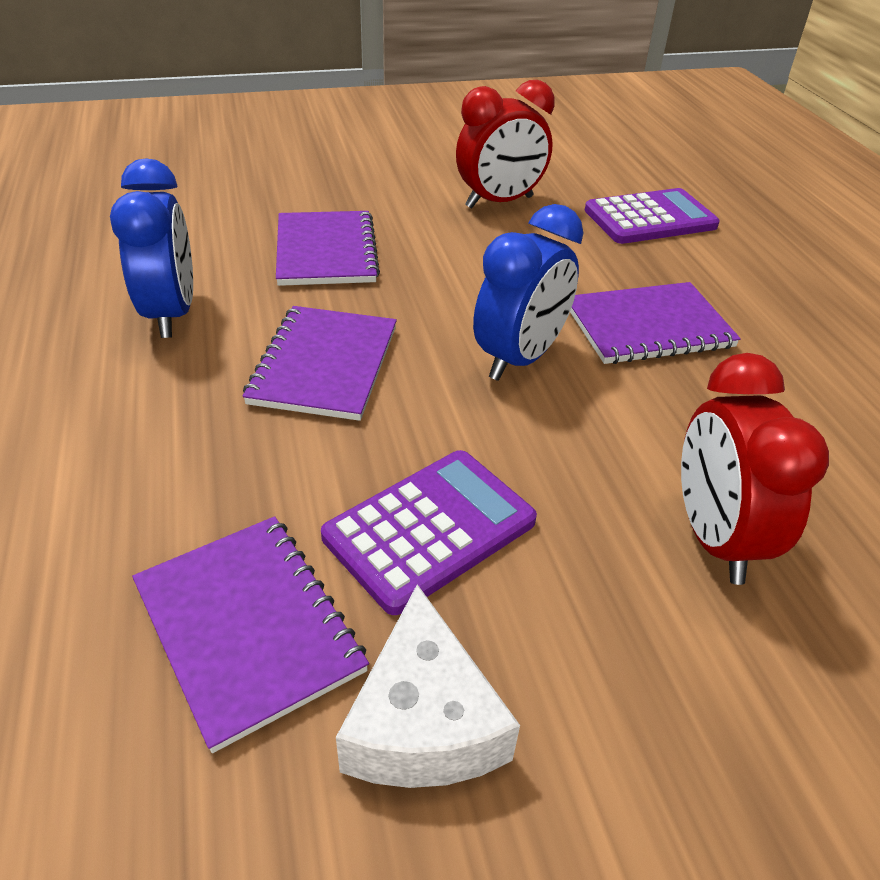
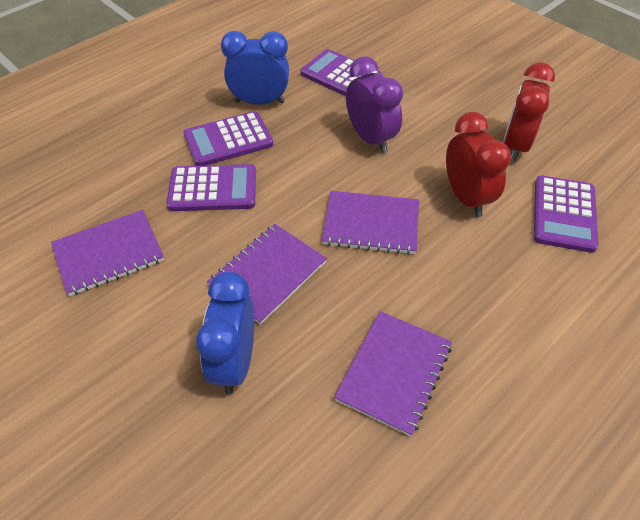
purple calculator: [321,450,537,615] [584,188,720,244] = 2 -> [166,164,256,211] [183,111,273,166] [300,49,383,96] [534,176,598,253] = 4
purple clock: none = 0 -> [346,56,403,153] = 1
white cheese: [336,584,520,788] = 1 -> none = 0

